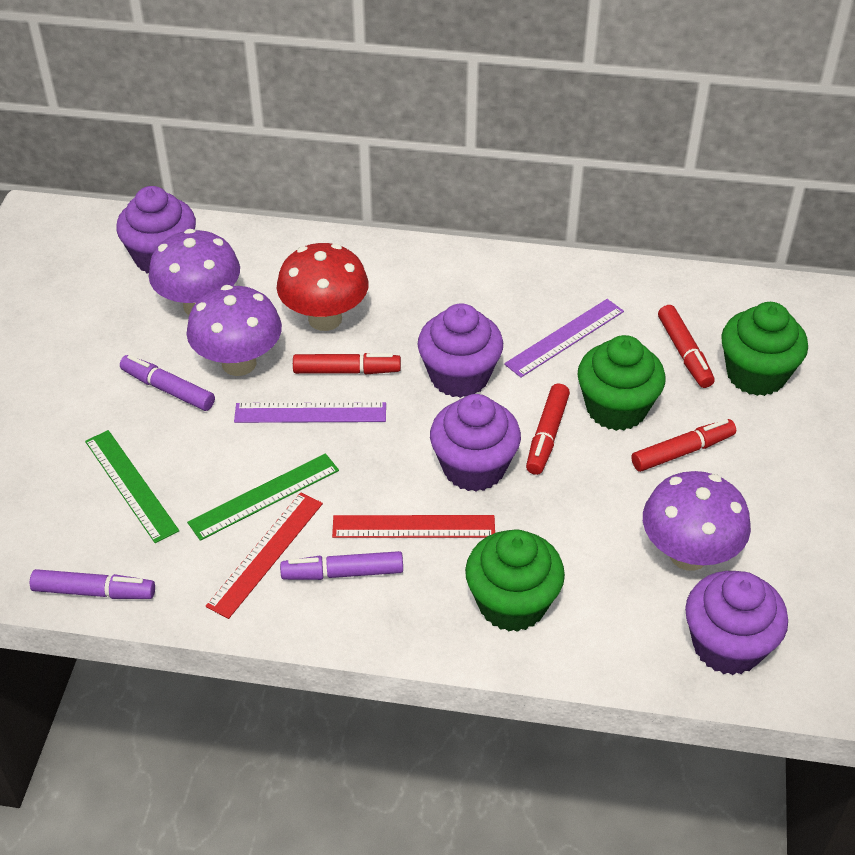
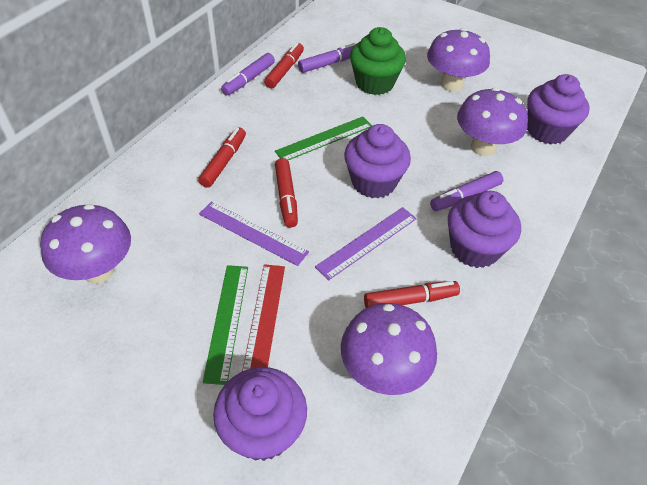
green cupcake: [465,529,565,632] [577,335,666,431] [721,302,808,396] = 3 -> [350,27,406,95] = 1
purple mushroom: [148,229,240,315] [187,285,282,376] [643,471,751,571] = 3 -> [40,204,131,284] [341,303,437,395] [427,28,490,92] [457,87,528,156] = 4
red mushroom: [277,243,369,331] = 1 -> none = 0
red ruler: [206,492,323,619] [332,515,495,538] = 2 -> [242,264,285,371] = 1

